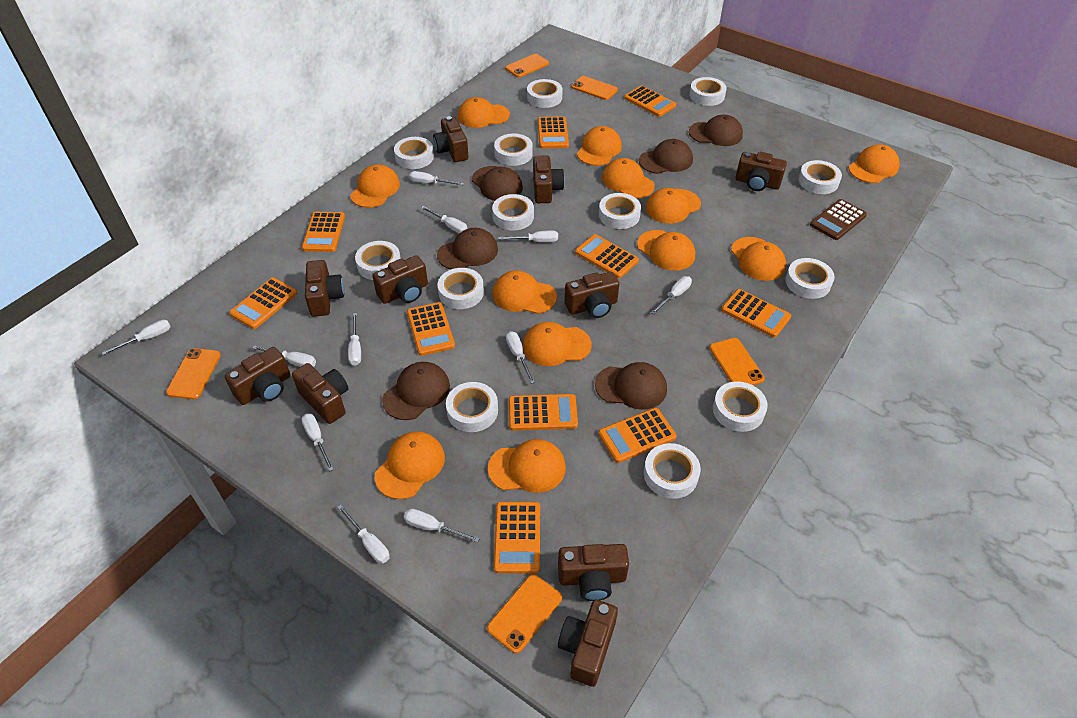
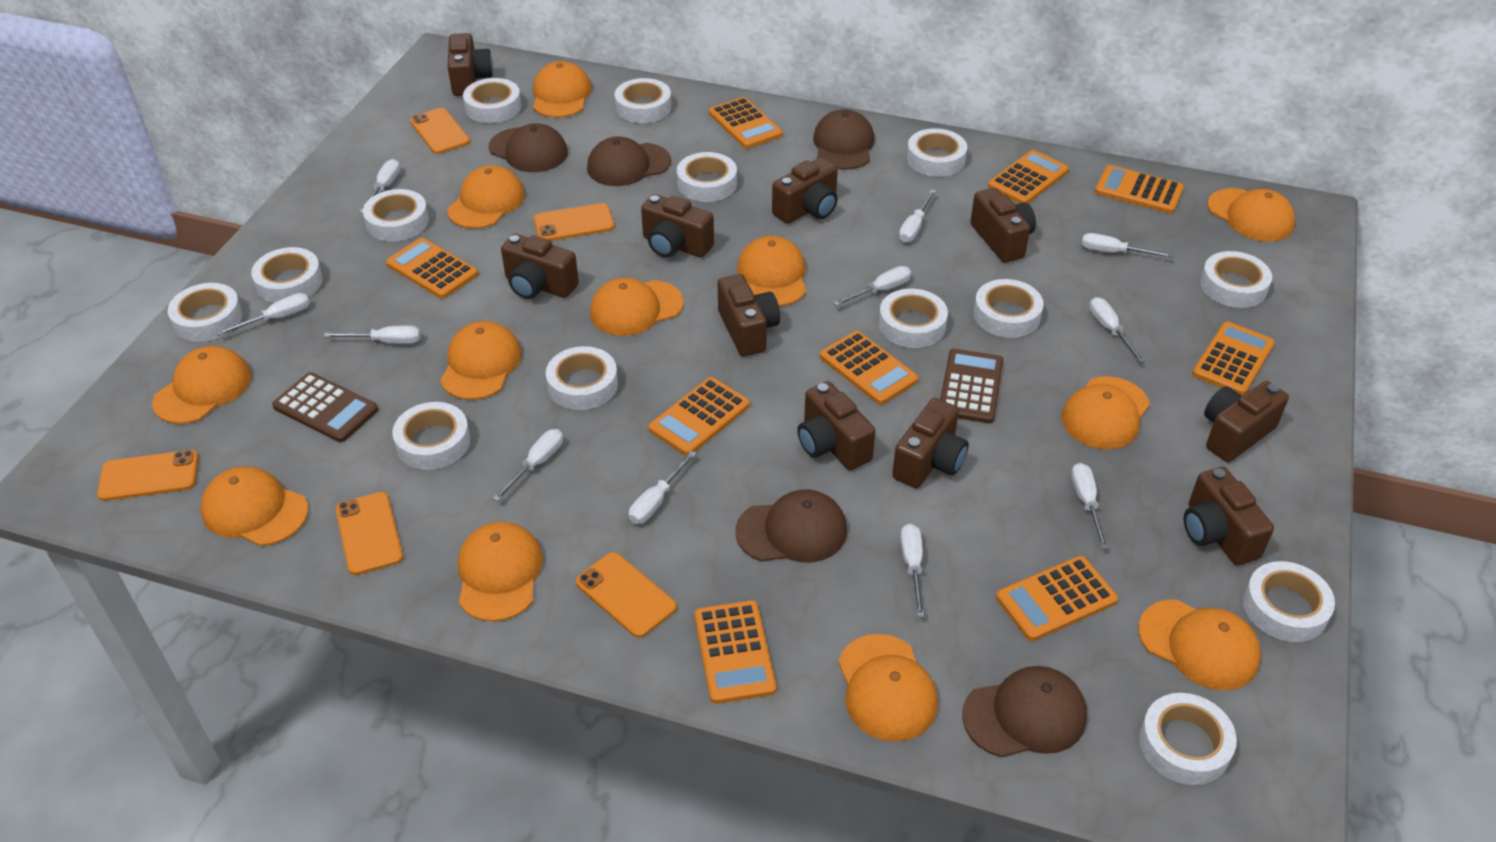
brown calculator: [810,199,867,240] = 1 -> [272,372,378,442] [940,349,1003,423] = 2
brown cap: [382,362,450,420] [437,228,498,269] [472,166,523,201] [595,362,667,409] [639,139,693,174] [689,114,743,146] = 6 -> [489,123,568,172] [587,137,671,186] [736,489,847,562] [813,109,875,170] [962,666,1087,757] = 5
orange calculator: [229,278,297,329] [302,212,345,252] [407,302,455,356] [494,502,540,573] [509,394,578,431] [538,116,569,149] [575,234,639,278] [598,408,677,463] [624,86,676,117] [721,289,791,338] = 10 -> [386,238,478,299] [648,377,750,456] [694,600,776,704] [709,97,782,149] [820,331,918,405] [988,150,1069,204] [996,556,1118,641] [1095,165,1184,213] [1192,322,1275,395] = 9
white tape: [355,241,401,280] [394,137,434,169] [438,268,484,309] [446,382,498,432] [492,194,534,231] [494,133,533,166] [527,79,563,108] [599,193,641,229] [644,443,701,499] [689,77,727,106] [713,381,768,432] [785,258,835,299] [798,160,842,194] = 13 -> [168,283,243,342] [251,247,323,303] [363,189,429,241] [392,402,470,470] [463,78,522,123] [546,346,618,410] [615,78,671,123] [677,152,737,202] [879,289,948,348] [907,128,967,177] [974,279,1044,338] [1139,693,1237,785] [1200,251,1272,308] [1243,561,1335,642] = 14

